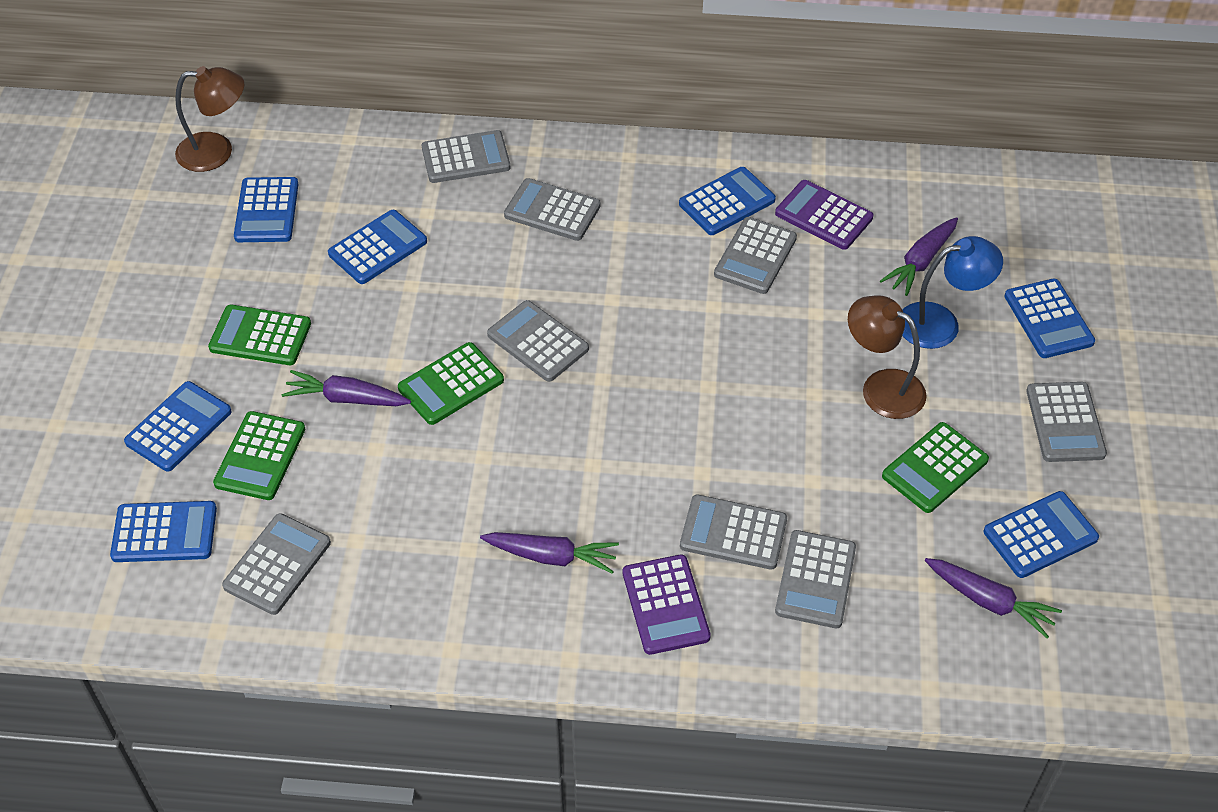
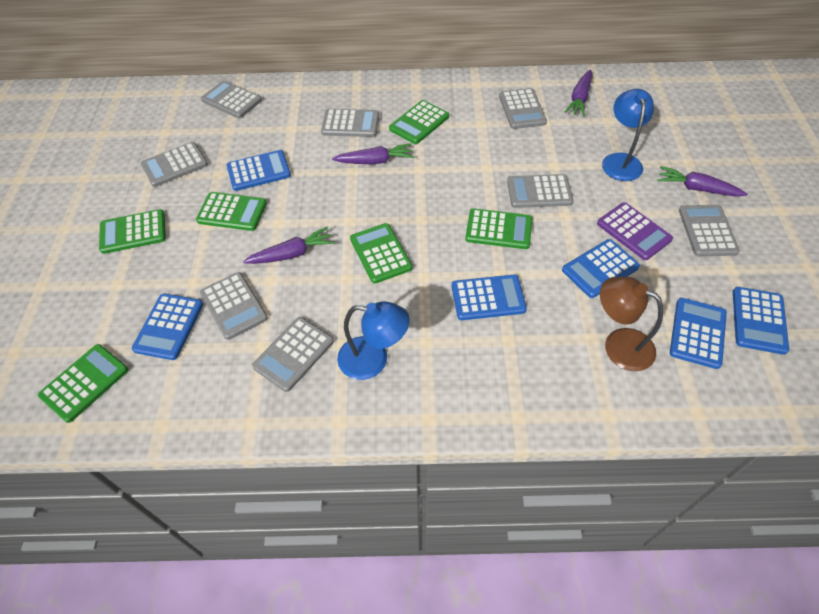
blue calculator: [110,501,217,562] [124,381,232,472] [234,177,298,242] [328,210,427,284] [679,167,776,235] [984,491,1099,578] [1004,279,1095,358] = 7 -> [132,293,203,360] [227,150,291,191] [452,275,527,320] [562,239,640,298] [670,298,727,369] [733,287,789,355] = 6
blue lamp: [902,236,1003,349] = 1 -> [337,301,410,380] [602,89,654,181] = 2
brown lamp: [175,66,244,172] [848,295,927,419] = 2 -> [600,277,663,371] = 1
green calculator: [208,305,311,365] [213,411,305,500] [398,342,504,425] [882,422,989,513] = 4 -> [38,344,128,423] [99,209,166,254] [196,192,267,231] [350,223,412,284] [389,100,449,144] [465,208,532,249] = 6
purple calculator: [623,554,711,655] [775,180,873,250] = 2 -> [597,202,673,260] = 1

